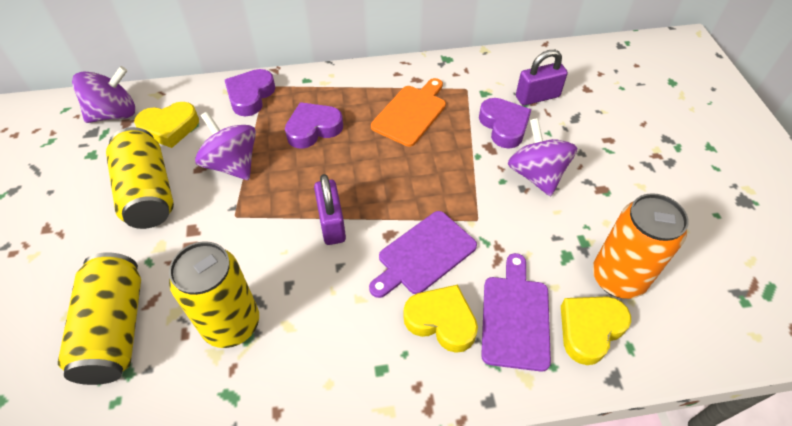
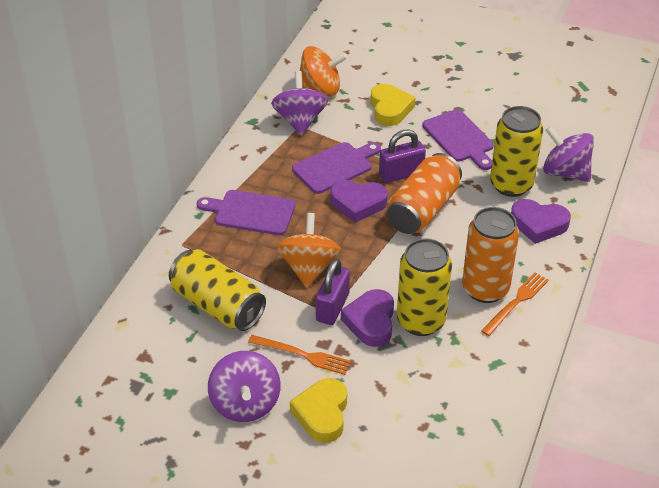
orange can: [593,193,689,299] = 1 -> [387,153,462,234] [462,207,519,303] = 2
orange cutting board: [371,78,446,147] = 1 -> none = 0
orange fork: none = 0 -> [248,335,351,375] [481,272,549,336] = 2
orange spinning top: none = 0 -> [277,213,342,288] [299,46,347,96] = 2
purple cutting board: [369,211,477,298] [481,253,551,372] = 2 -> [197,190,296,235] [292,142,381,194] [422,109,494,170] = 3
yellow heart: [134,102,199,148] [403,284,478,353] [561,296,631,365] = 3 -> [290,378,347,443] [370,84,416,126] = 2

